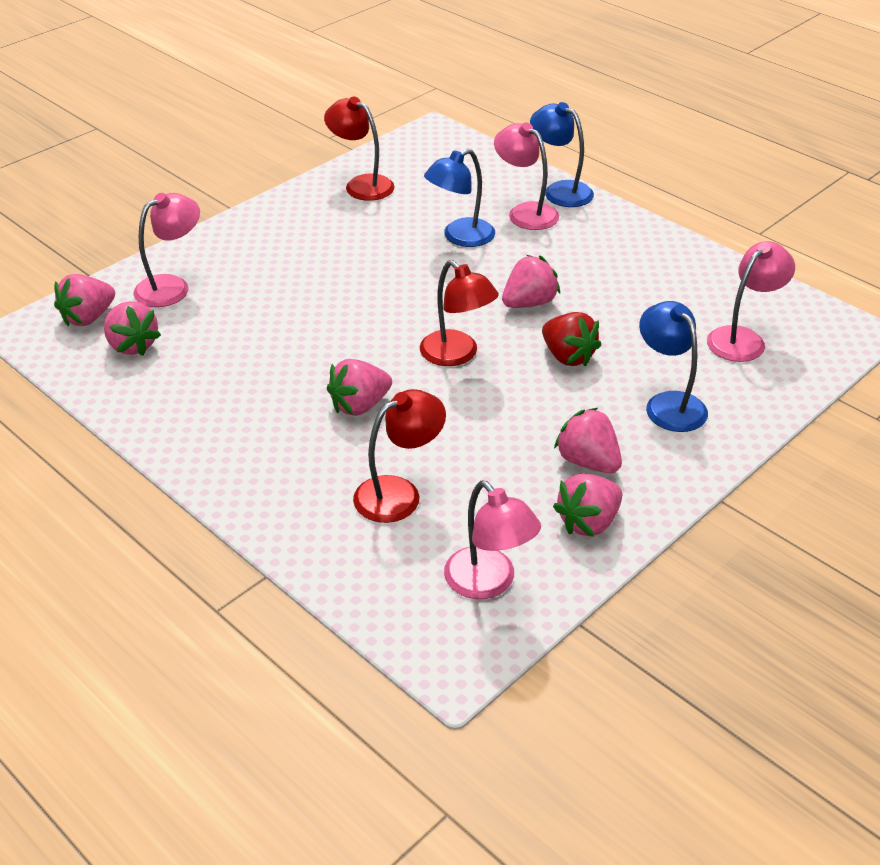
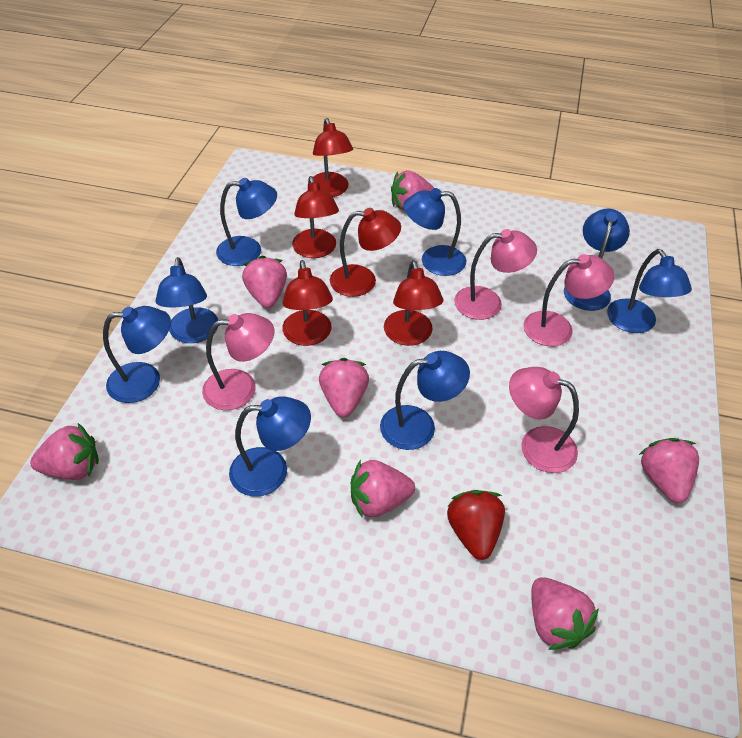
blue lamp: [424,149,495,247] [530,102,594,207] [639,301,708,432] = 3 -> [103,306,171,403] [155,257,218,343] [216,178,277,266] [229,396,311,497] [380,351,470,450] [404,188,466,276] [564,208,630,311] [607,249,692,333] = 8
pink strawberry: [54,274,115,326] [104,301,161,356] [327,359,392,416] [502,255,560,308] [553,474,622,537] [554,408,622,473] = 6 -> [30,423,99,480] [242,256,287,308] [319,358,369,417] [351,460,415,518] [391,170,434,211] [531,577,599,650] [639,438,699,503] = 7
red lamp: [324,97,394,201] [353,389,446,523] [420,260,499,366] = 3 -> [282,260,333,346] [292,176,339,258] [313,118,353,197] [330,208,401,297] [384,260,443,346] = 5

